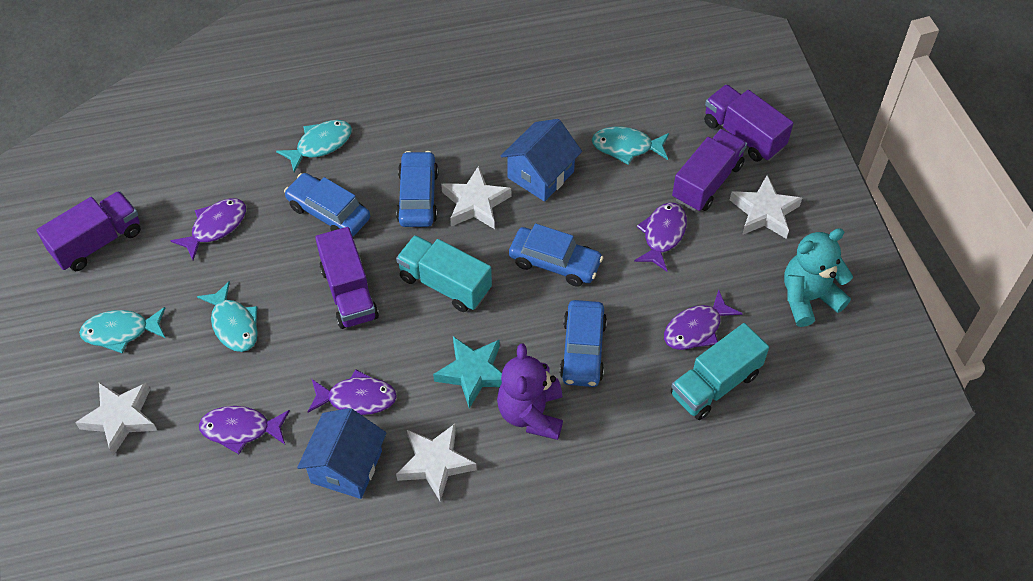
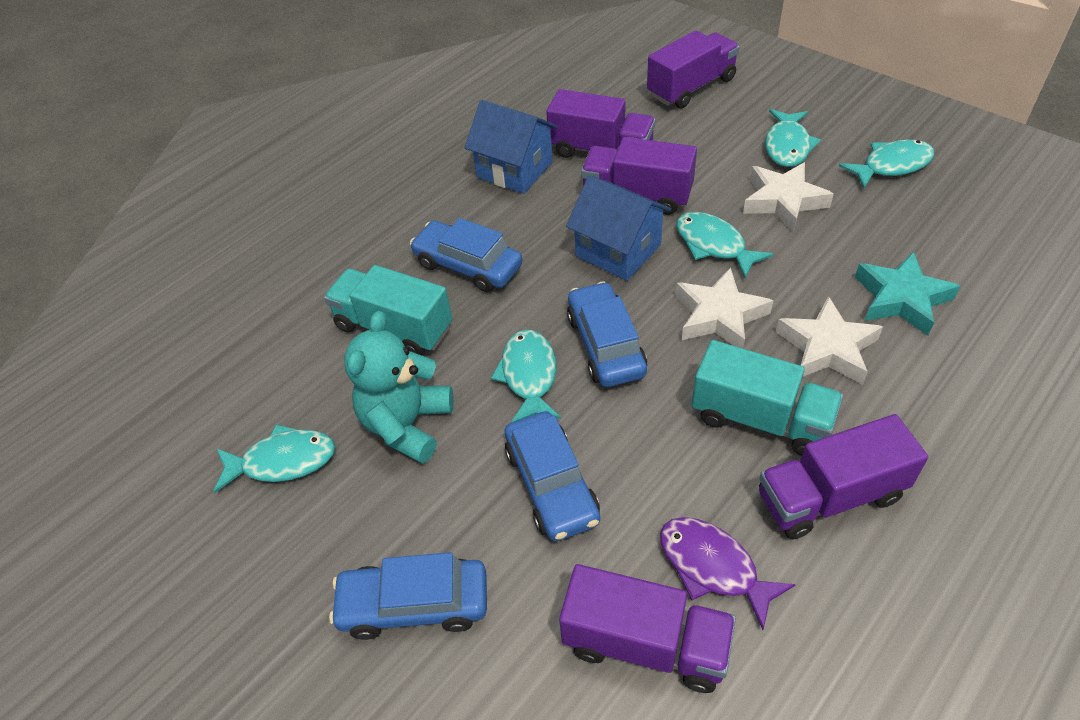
purple fish: [171,198,246,260] [199,406,290,454] [308,370,397,415] [634,202,687,272] [664,290,743,350] = 5 -> [660,517,796,630] = 1
purple teddy bear: [497,344,563,440] = 1 -> none = 0
purple truck: [36,191,141,271] [315,227,379,329] [672,129,747,212] [704,84,794,162] = 4 -> [546,89,655,158] [559,564,736,693] [581,137,697,215] [647,30,740,108] [759,414,928,539] = 5
turquoise fish: [79,307,165,354] [197,281,258,352] [276,120,352,172] [592,127,669,165] = 4 -> [213,424,335,493] [491,330,561,422] [676,212,774,278] [765,109,821,167] [839,140,934,189] = 5
white star: [75,382,157,456] [396,424,477,501] [441,166,511,229] [730,175,802,239] = 4 -> [675,267,773,348] [743,162,834,232] [776,296,883,385] = 3

